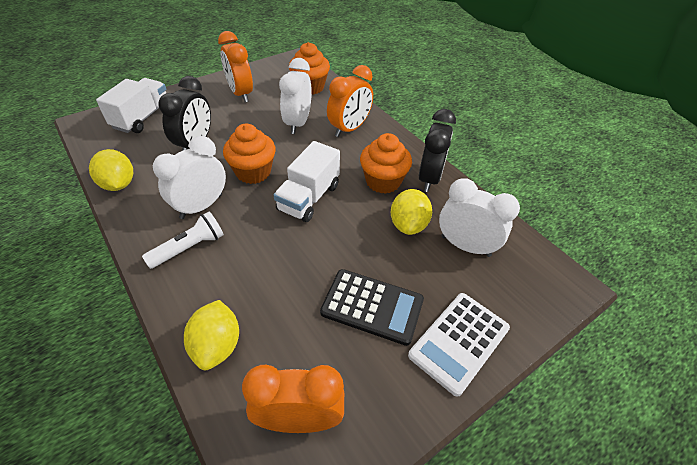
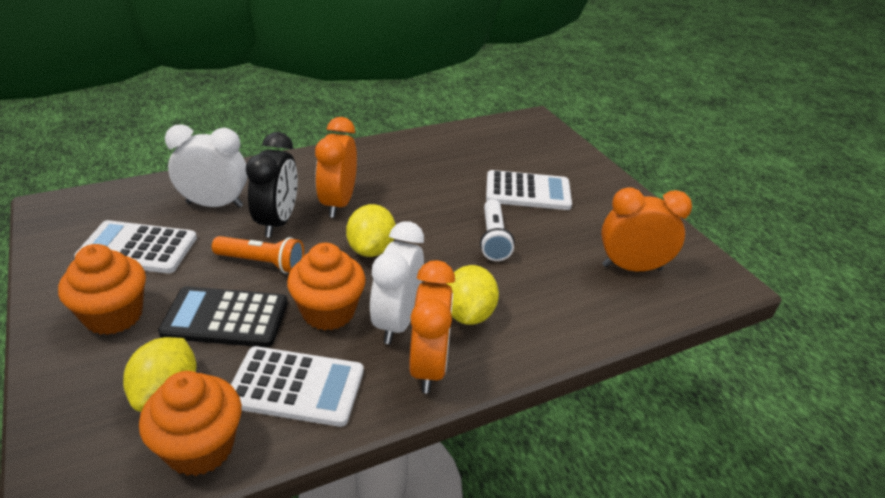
black clock: [158,76,211,151] [419,109,456,192] = 2 -> [246,132,298,238] = 1
orange flashlight: none = 0 -> [212,236,304,274] = 1
white calculator: [408,293,510,397] = 1 -> [74,220,197,273] [231,346,364,427] [486,170,572,210] = 3
white clock: [153,136,226,219] [279,58,312,134] [439,178,520,257] = 3 -> [165,124,248,208] [370,221,424,344] = 2
white truck: [96,78,166,133] [274,141,340,222] = 2 -> none = 0

